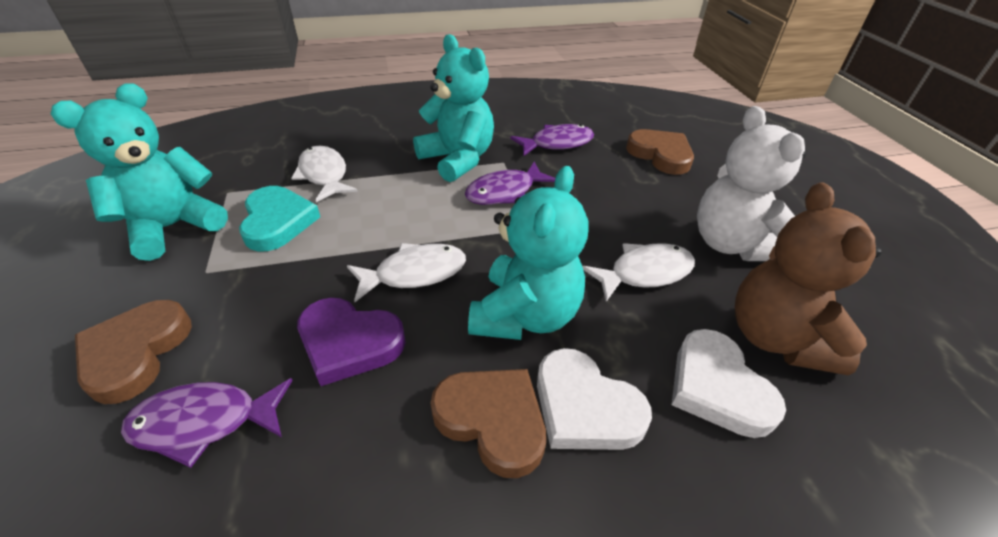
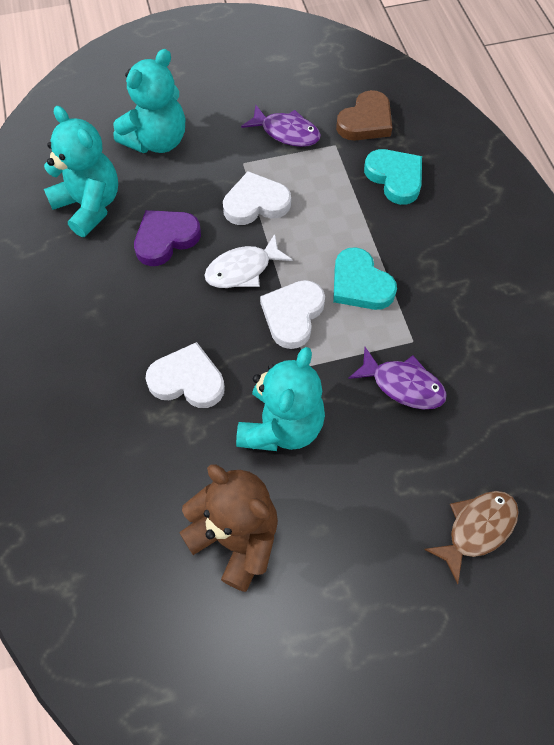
brown fish: none = 0 -> [424,491,519,584] = 1
brown heart: [75,300,192,404] [430,369,546,478] [626,129,694,175] = 3 -> [336,90,392,140] = 1
purple fish: [121,378,293,468] [465,162,555,205] [510,124,594,156] = 3 -> [241,105,321,147] [348,347,447,409] = 2
turquoise heart: [239,186,320,251] = 1 -> [333,247,397,310] [364,149,422,205] = 2
white fish: [291,146,358,202] [347,243,466,302] [582,243,695,302] = 3 -> [204,234,293,288] = 1
white heart: [537,348,652,450] [672,329,786,438] = 2 -> [145,342,225,408] [223,171,291,225] [260,280,325,349] = 3
white teddy bear: [697,106,806,261] = 1 -> none = 0

